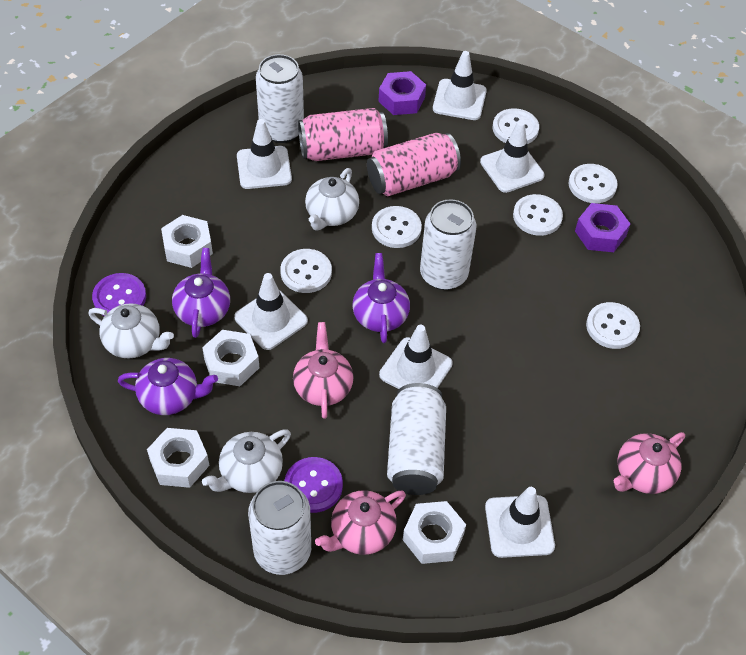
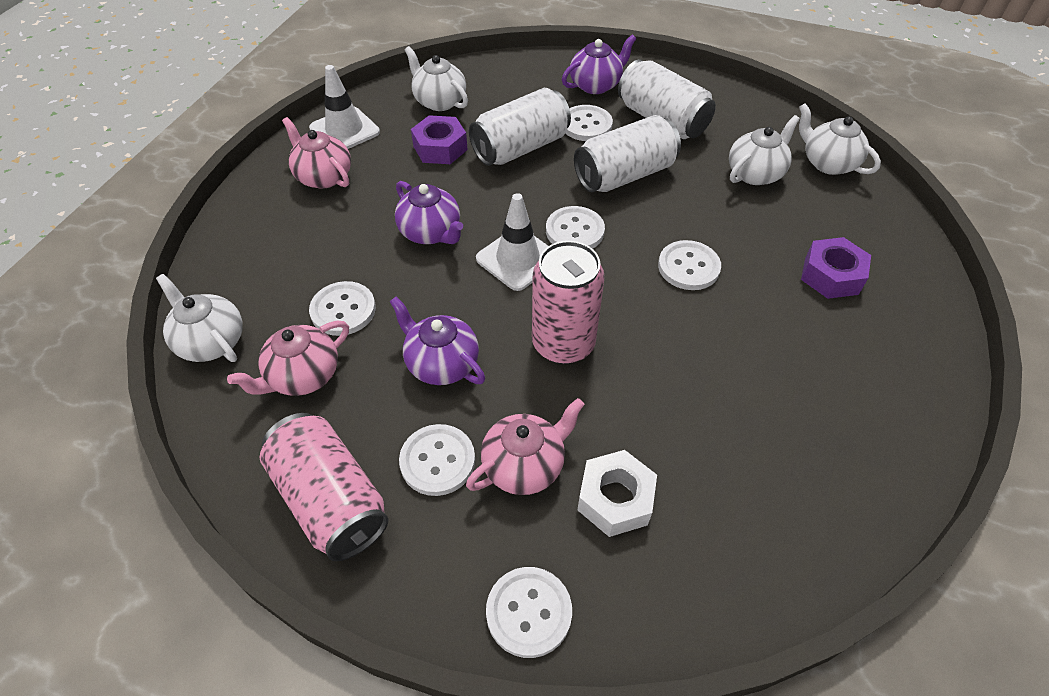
purple button: [92,273,146,316] [284,457,343,513] = 2 -> none = 0
white can: [248,481,311,575] [256,54,304,143] [387,383,446,495] [420,199,476,290] = 4 -> [469,88,571,166] [574,115,681,192] [618,59,716,139] = 3
white nut: [147,428,209,488] [161,215,213,268] [202,330,260,386] [403,501,466,564] = 4 -> [578,450,657,537] = 1
white teapot: [88,303,174,359] [202,429,291,493] [305,168,359,231] = 3 -> [156,274,243,362] [405,46,468,111] [729,115,800,185] [799,103,881,175] = 4
white traffic cone: [234,273,308,350] [237,119,292,189] [379,325,453,389] [433,51,487,120] [480,121,545,193] [485,487,555,558] = 6 -> [309,65,380,149] [476,193,548,291] = 2

